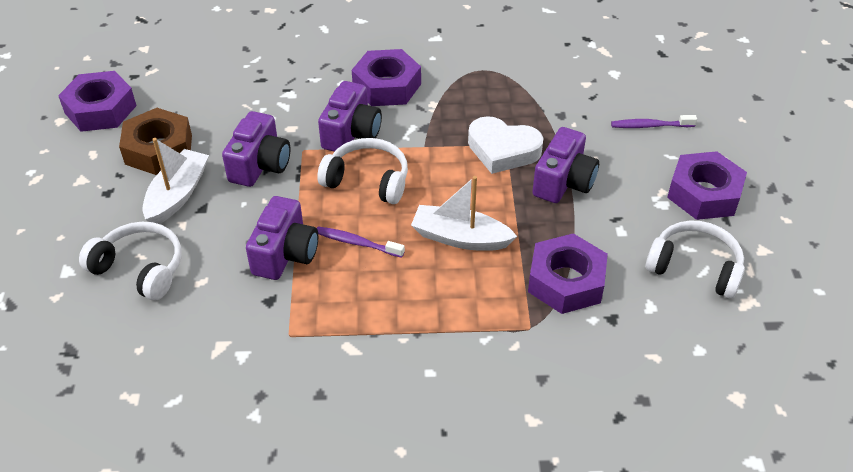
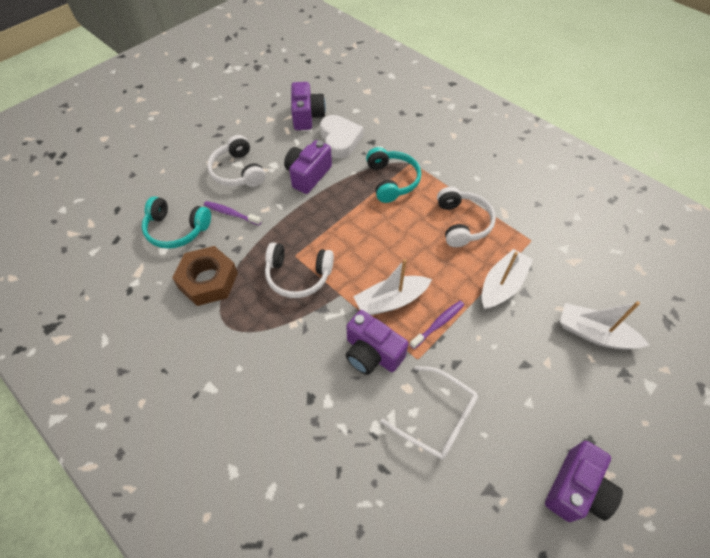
purple nut: [58,71,136,132] [352,49,421,106] [528,233,608,314] [667,151,747,220] = 4 -> none = 0
turquoise headphones: none = 0 -> [142,196,211,249] [366,147,421,203] = 2
white boat: [142,138,209,224] [411,176,517,251] = 2 -> [353,259,432,315] [482,249,533,310] [560,301,649,350] = 3
white glasses: none = 0 -> [380,366,478,460] = 1

